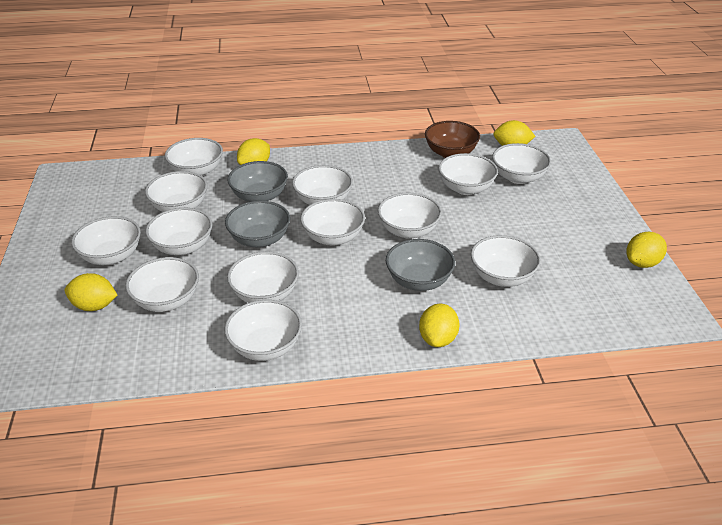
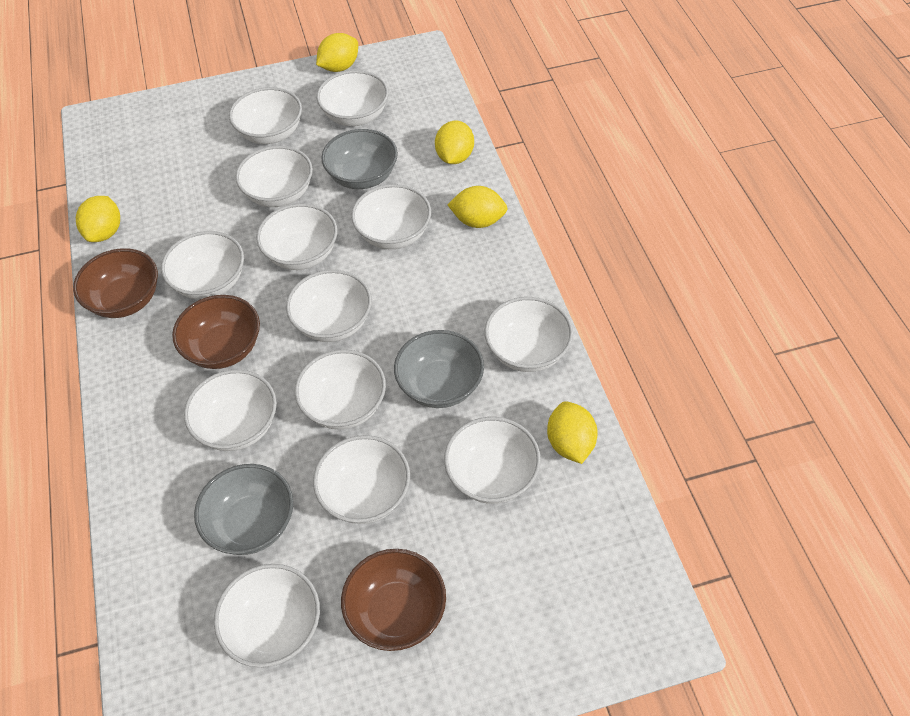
brown bowl: [425,121,480,158] = 1 -> [73,248,158,318] [172,295,260,369] [341,549,446,651] = 3

